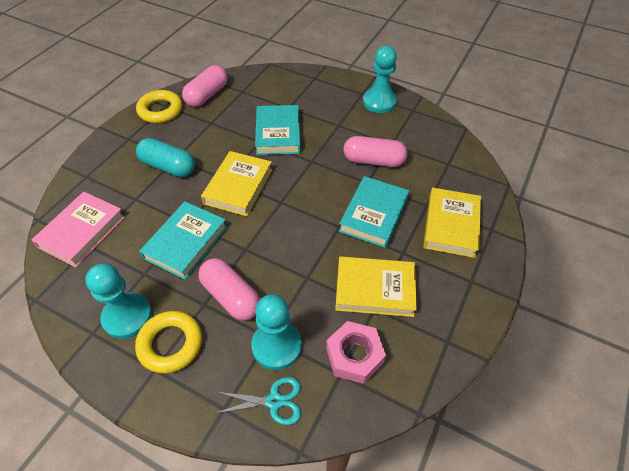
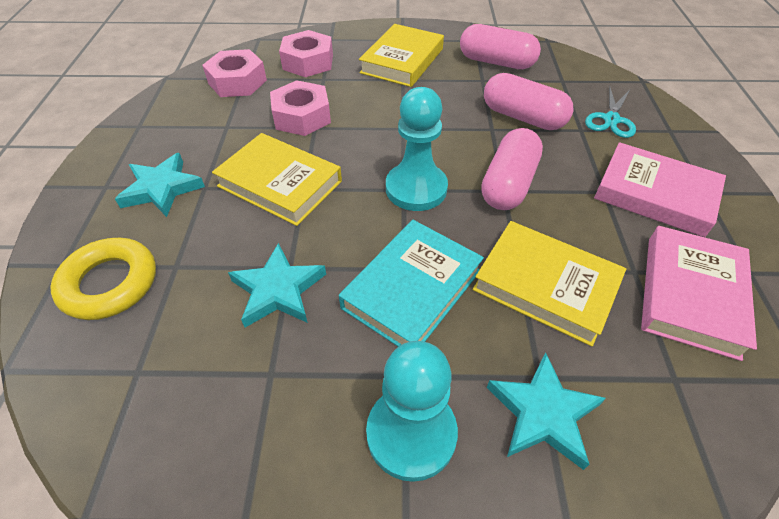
pink book: [32,192,125,268] = 1 -> [594,142,726,237] [641,226,757,361] = 2
pink nut: [326,321,386,384] = 1 -> [202,49,267,97] [270,80,331,136] [279,30,333,77] = 3
turquoise book: [139,201,227,280] [255,105,300,155] [339,176,409,248] = 3 -> [339,220,484,347] = 1
turquoise capsule: [136,138,195,177] = 1 -> none = 0
turquoise pawn: [85,263,152,339] [251,294,302,370] [363,46,397,113] = 3 -> [366,341,458,482] [386,87,448,211] = 2
turquoise star: none = 0 -> [115,153,205,217] [228,243,326,327] [487,352,606,470] = 3
yellow ring: [135,311,202,374] [136,90,182,123] = 2 -> [50,238,156,320] = 1

